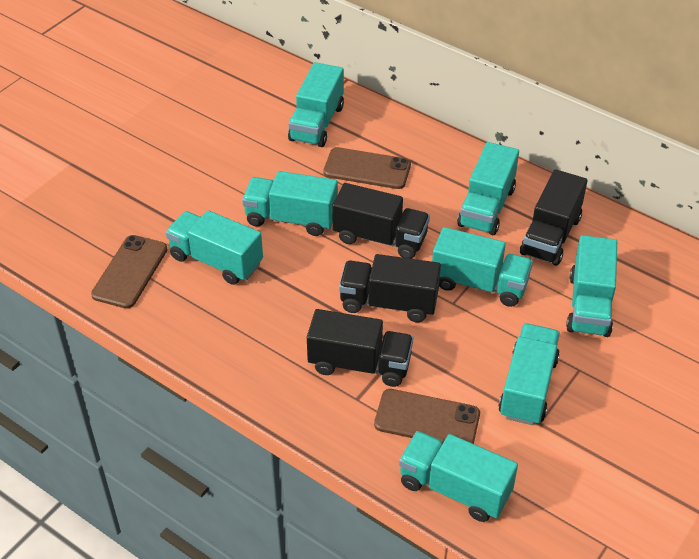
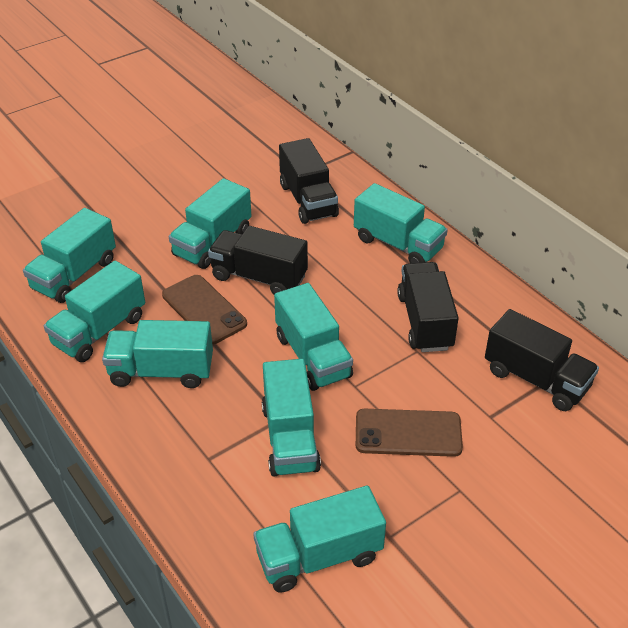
brown phone: [91,235,168,309] [323,147,411,189] [374,389,480,444] = 3 -> [162,275,247,344] [356,409,463,457] = 2

